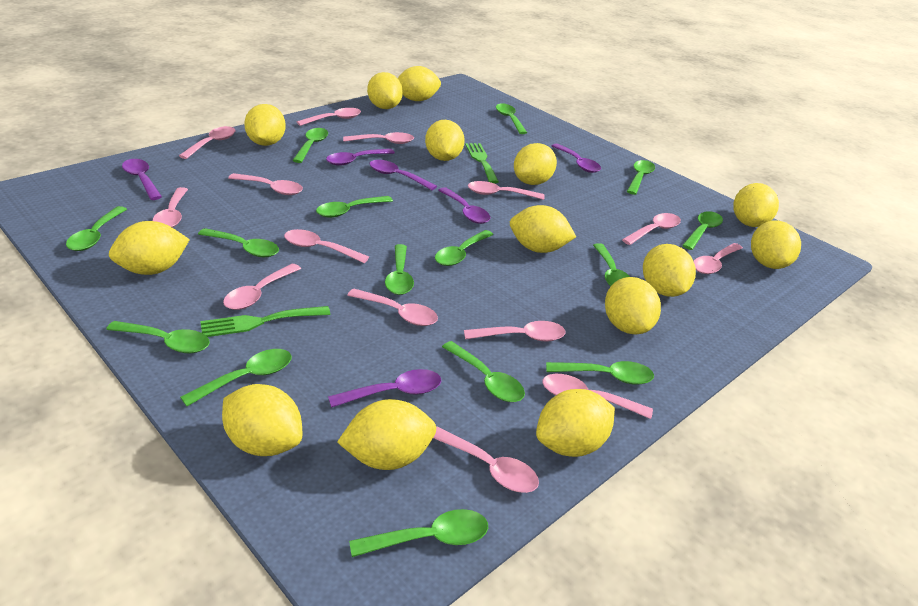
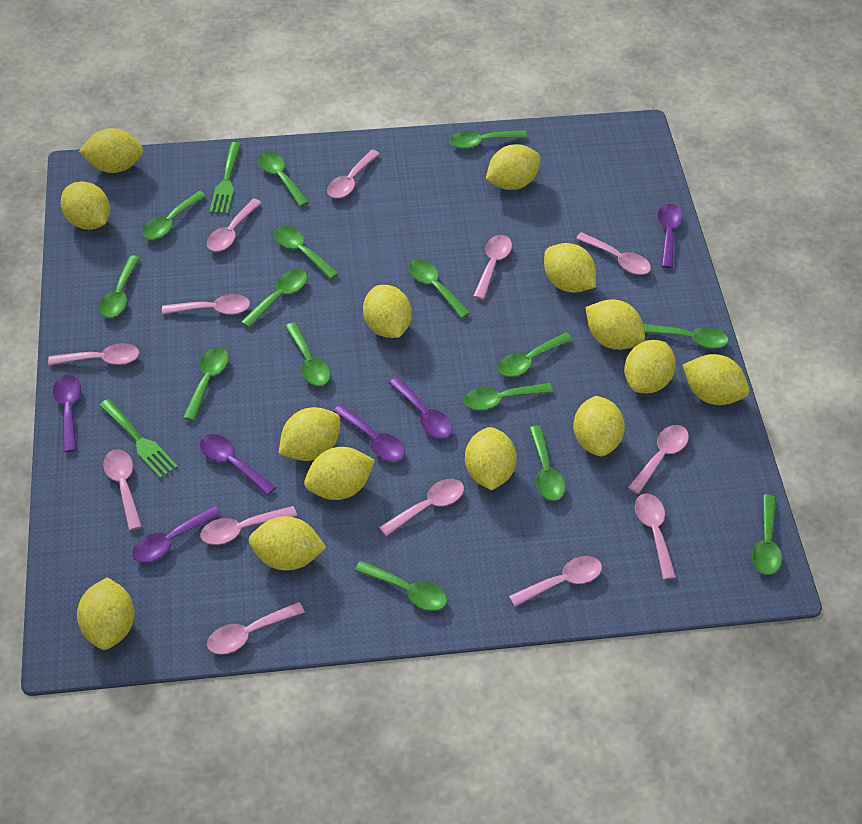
pink spoon: [153,187,188,228] [179,126,235,159] [223,264,301,310] [228,173,303,195] [284,229,369,263] [297,108,361,126] [343,132,414,144] [347,289,438,326] [433,427,539,493] [464,321,565,342] [468,181,545,200] [542,374,653,419] [622,213,681,245] [694,243,743,274] = 14 -> [48,343,139,366] [103,449,142,530] [162,294,250,315] [200,506,297,545] [207,199,262,252] [207,602,305,655] [327,150,380,198] [379,479,464,537] [473,235,512,300] [509,556,602,607] [576,232,651,275] [628,425,689,494] [635,494,676,580] = 13

